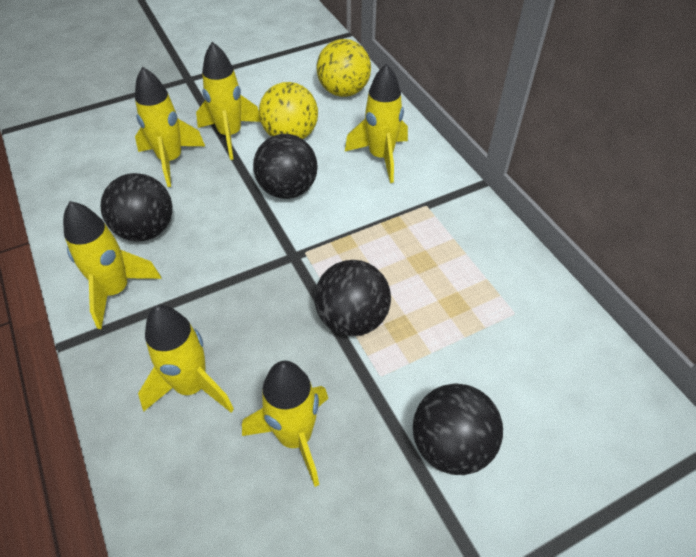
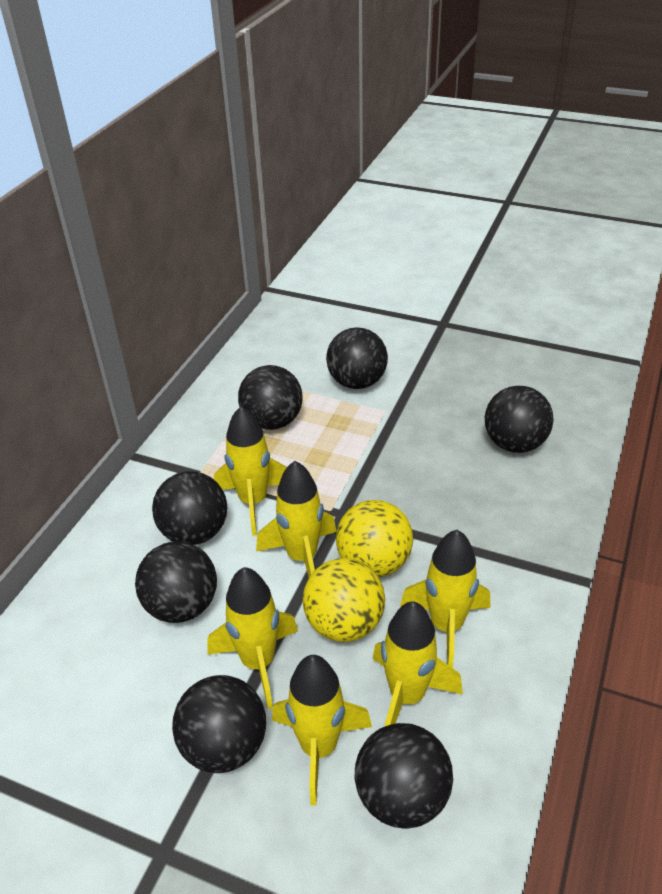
black ball: [101,173,173,242] [253,134,317,199] [314,260,391,336] [413,383,503,475] = 4 -> [135,541,217,623] [152,471,227,545] [172,675,266,773] [238,365,303,430] [326,328,388,389] [355,723,453,829] [485,386,554,453] = 7

